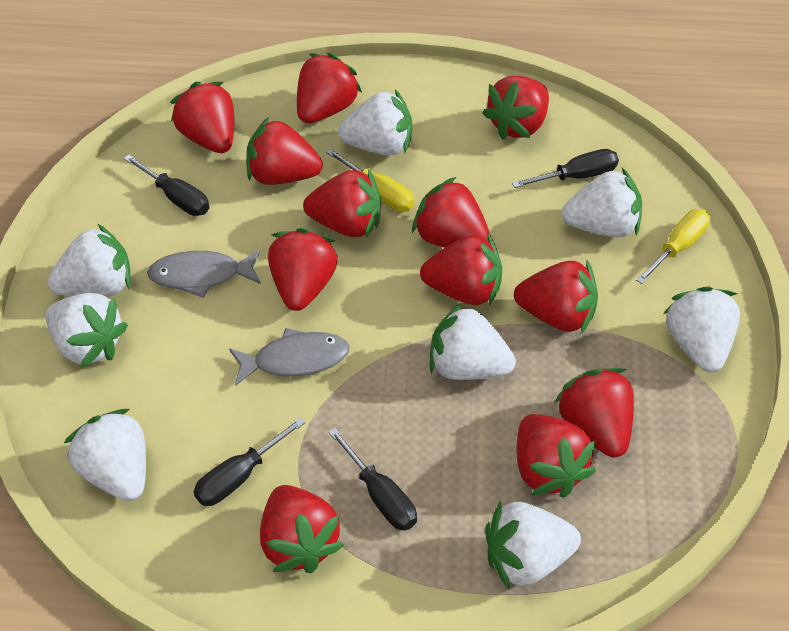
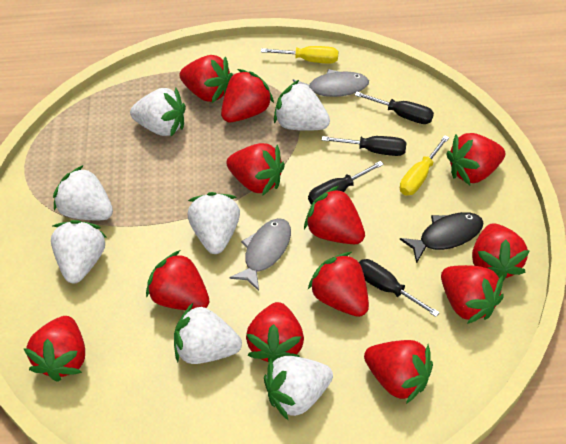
black fish: none = 0 -> [400,212,483,264] = 1
white strawberry: [46,293,128,369] [48,223,131,297] [64,409,146,501] [338,89,412,155] [430,302,516,380] [485,500,581,590] [562,168,642,238] [663,286,740,373] = 8 -> [51,220,107,283] [53,165,113,220] [130,88,186,136] [174,303,242,364] [188,192,240,254] [264,356,333,421] [274,80,330,131] = 7

